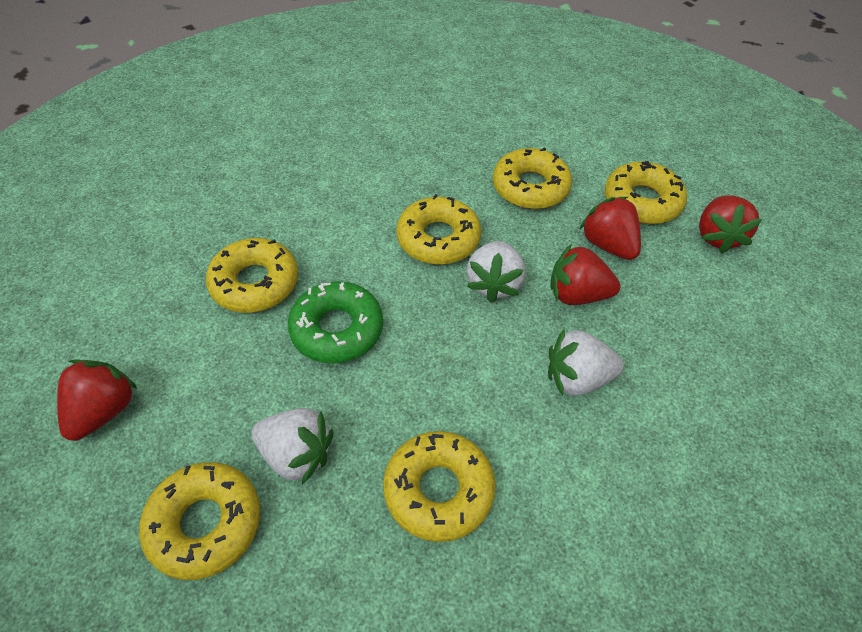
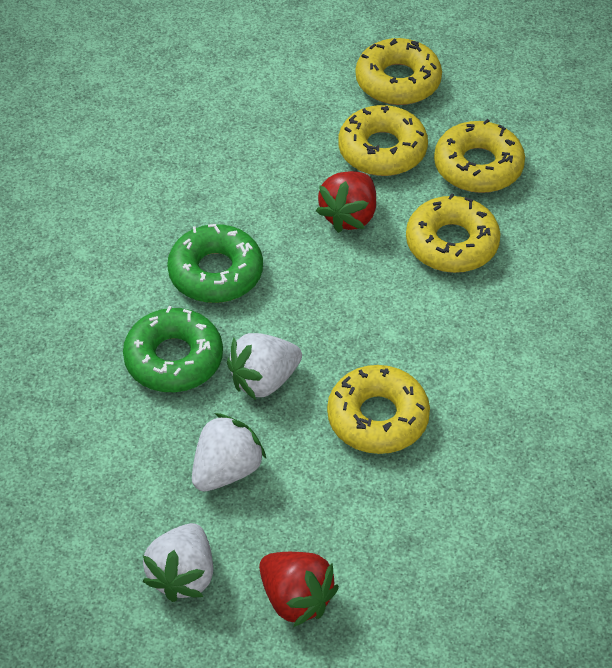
green donut: [288,281,383,363] = 1 -> [123,306,223,392] [167,224,263,303] = 2
red strawberry: [57,360,137,441] [550,244,620,305] [580,197,641,260] [699,195,762,253] = 4 -> [259,552,339,627] [316,171,376,233] = 2
yellow donut: [139,462,260,580] [206,238,298,313] [383,431,496,542] [396,194,481,265] [493,147,572,209] [605,161,687,224] = 6 -> [327,365,430,454] [338,105,428,176] [356,38,442,105] [406,193,501,273] [434,119,525,193] = 5

